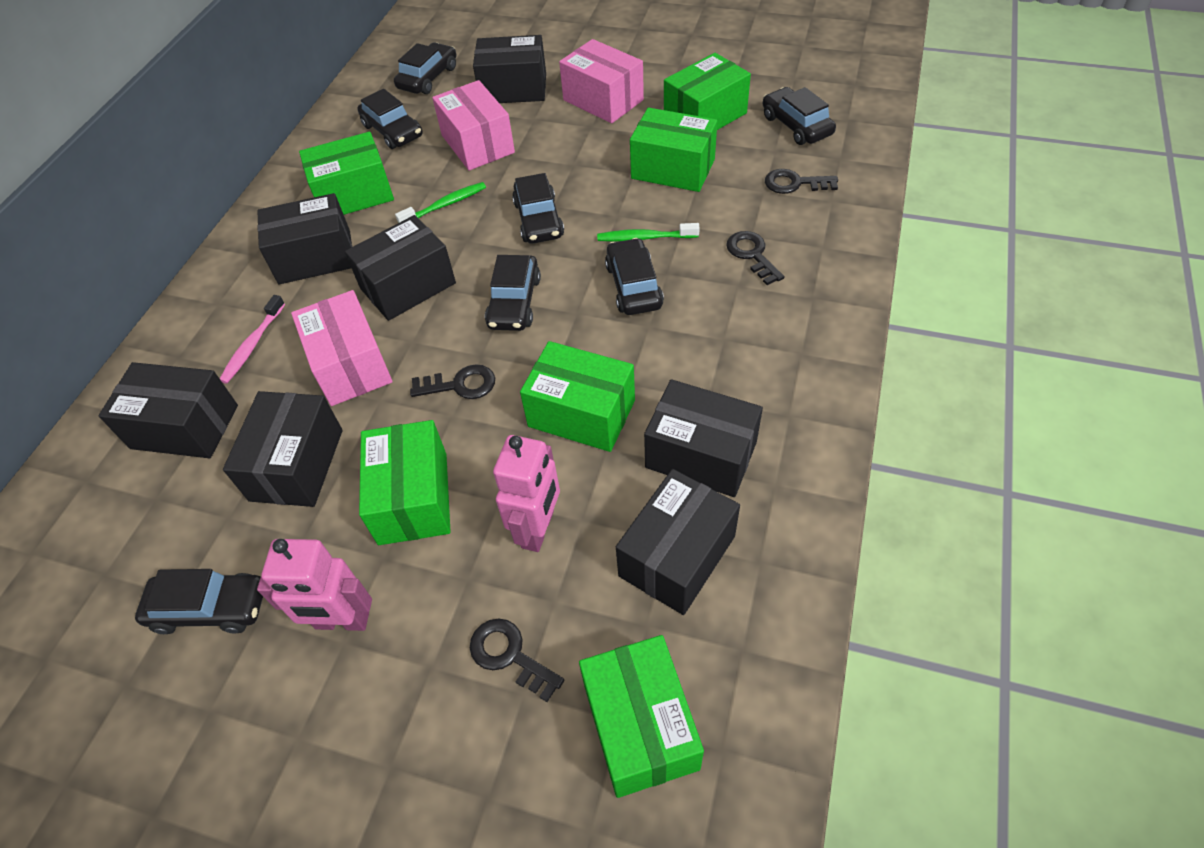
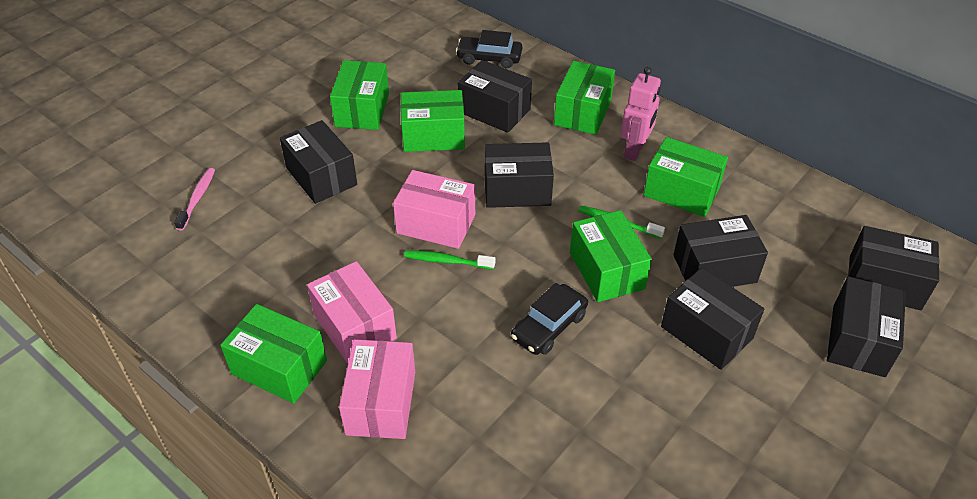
black car: [135,569,263,634] [357,89,423,149] [394,43,456,94] [485,255,541,331] [512,173,564,244] [605,238,664,315] [763,87,836,145] = 7 -> [456,30,522,68] [511,283,588,355] = 2
black key: [410,364,495,399] [470,618,564,702] [726,231,785,285] [765,169,838,194] = 4 -> none = 0
pink robot: [257,539,372,631] [493,435,560,552] = 2 -> [621,67,661,161] = 1

